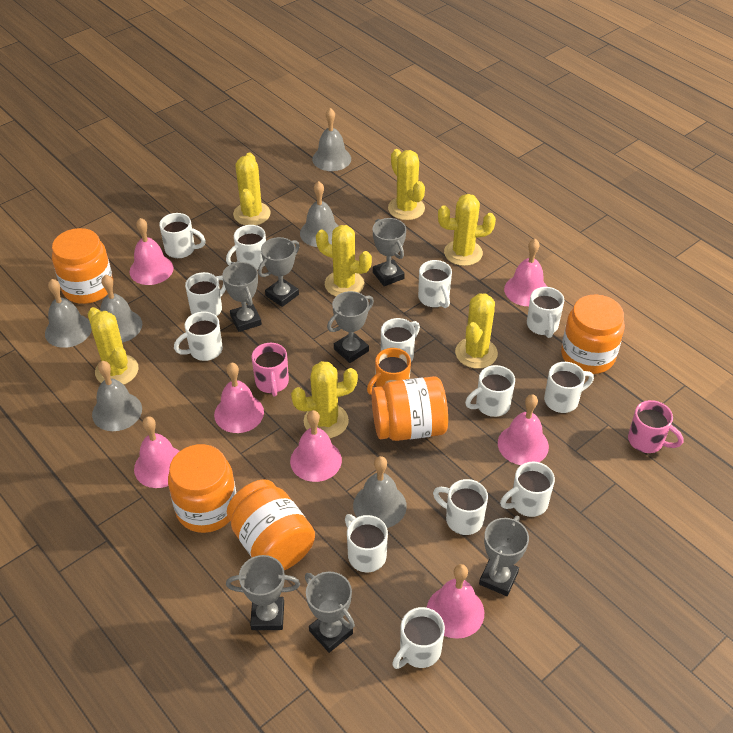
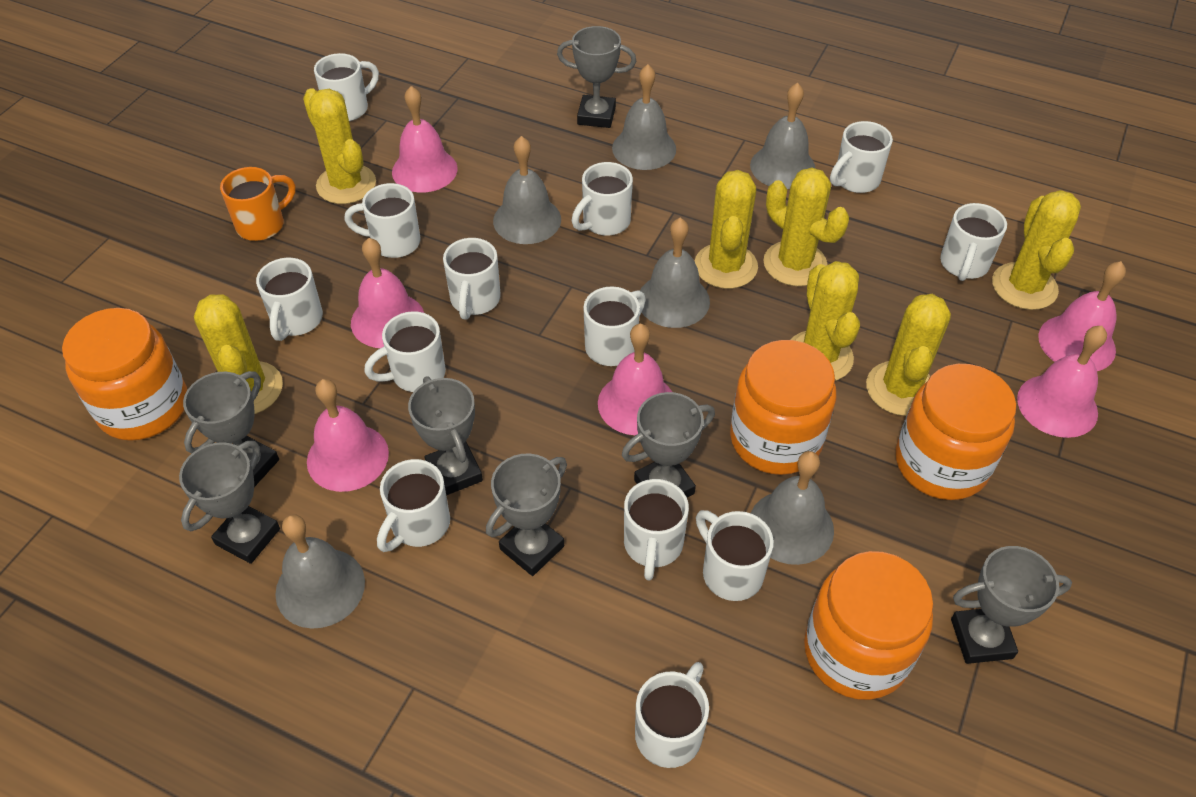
orange jar: [52,228,113,304] [168,444,236,533] [227,479,315,570] [372,376,448,441] [561,295,625,374] = 5 -> [62,308,187,441] [730,340,836,475] [804,551,933,700] [896,364,1016,500] = 4
pink bell: [130,218,174,285] [134,416,180,488] [214,362,264,433] [290,410,342,482] [427,564,484,639] [498,394,549,465] [504,239,547,306] = 7 -> [307,379,389,492] [351,238,424,348] [392,86,458,193] [598,323,672,435] [1017,326,1107,438] [1038,261,1126,371] = 6
pink mug: [252,343,289,397] [628,400,683,453] = 2 -> none = 0

